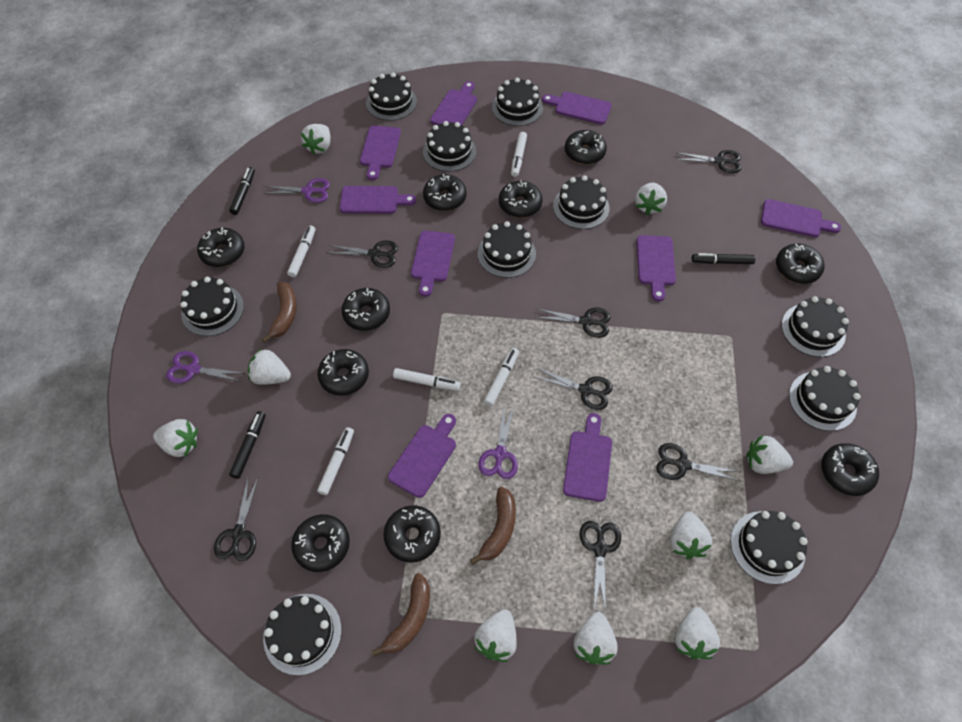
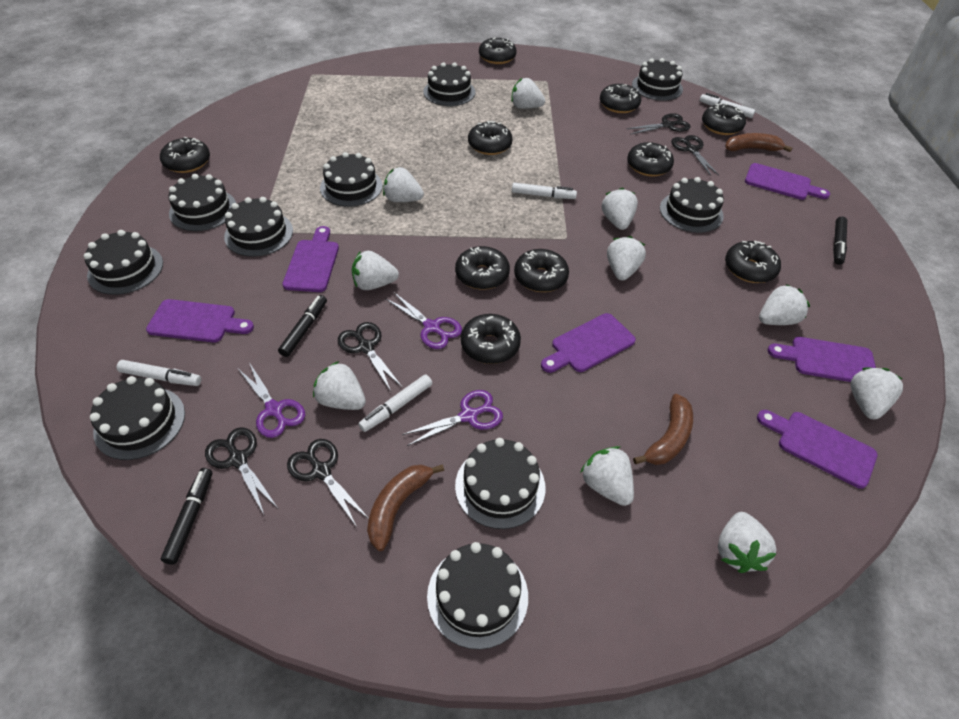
black scissors: [214,478,258,561] [328,240,398,268] [533,369,613,410] [535,308,611,338] [580,521,621,612] [656,443,741,481] [676,150,741,173] = 7 -> [205,427,278,516] [287,439,369,527] [338,322,403,391] [627,113,691,135] [671,135,719,176] = 5
purple cutting board: [340,186,416,214] [360,125,401,180] [388,414,456,498] [411,231,455,297] [430,81,477,125] [542,92,612,125] [563,413,612,502] [636,235,676,302] [761,199,841,237] = 9 -> [146,299,254,343] [282,226,339,292] [541,313,636,373] [745,163,830,200] [757,410,878,489] [767,337,876,382] = 6
white marker: [287,225,315,277] [317,427,354,495] [393,368,461,391] [484,348,519,406] [511,132,527,177] = 5 -> [117,360,201,386] [358,374,432,432] [512,183,577,199] [700,93,755,118] = 4
white strawberry: [153,419,198,457] [248,348,291,385] [301,124,330,155] [474,609,517,662] [574,612,618,665] [635,183,667,215] [670,511,712,559] [675,607,720,659] [746,435,793,474] = 9 -> [313,361,366,410] [352,251,399,290] [383,167,424,202] [511,78,545,109] [580,446,634,506] [602,188,638,230] [607,236,646,280] [718,512,777,573] [759,284,810,325] [851,367,903,419] = 10

